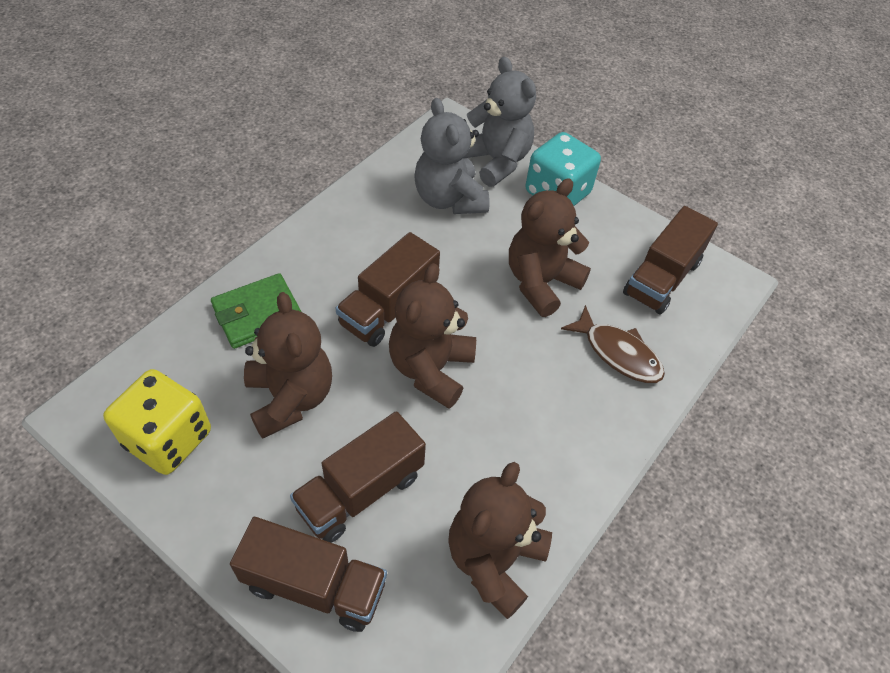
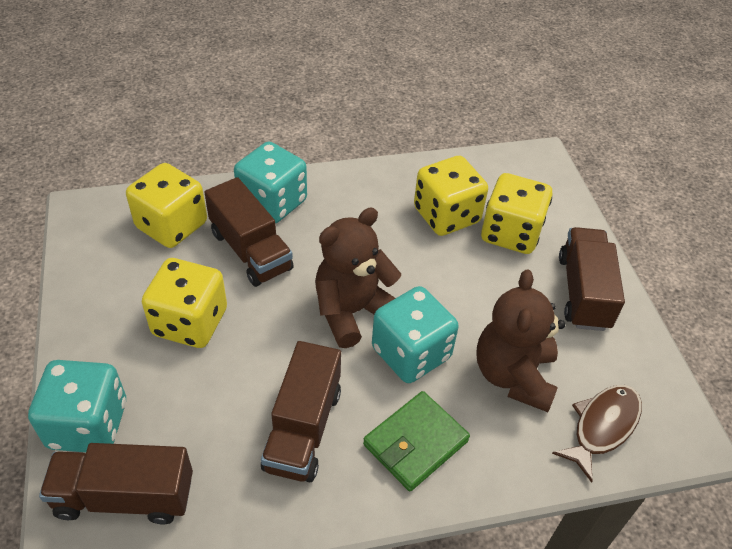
brown teddy bear: [244,292,332,439] [389,263,476,409] [448,462,552,619] [509,178,591,317] = 4 -> [315,208,401,348] [476,270,565,412] = 2
grey teddy bear: [414,98,490,214] [464,57,536,187] = 2 -> none = 0
turquoise dice: [526,132,601,206] = 1 -> [28,360,126,452] [234,141,307,224] [372,286,459,383] = 3
yellow dice: [103,369,211,475] = 1 -> [126,163,207,248] [142,258,227,348] [414,156,488,236] [481,173,553,254] = 4

